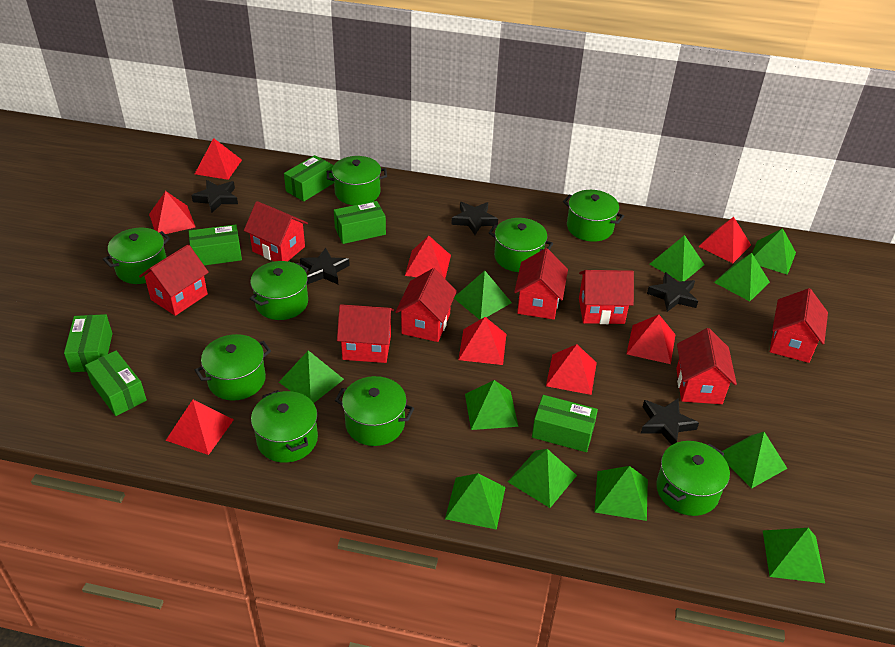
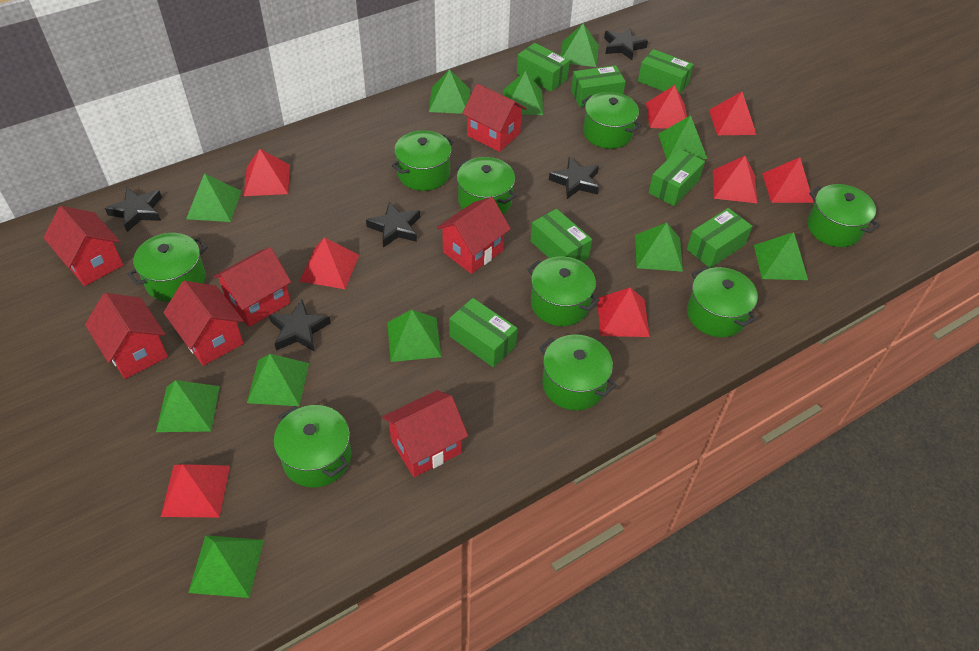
green box: [64,314,112,372] [85,351,147,416] [189,224,242,266] [284,155,334,201] [334,201,386,244] [532,395,598,452] = 6 -> [449,298,518,367] [517,43,570,92] [530,209,592,262] [571,65,626,107] [638,49,694,94] [649,148,705,206] [687,208,752,268] = 7
red house: [139,244,209,316] [244,201,308,262] [337,304,394,363] [395,268,457,342] [514,248,568,320] [579,270,634,324] [676,328,737,404] [770,288,828,363] = 8 -> [43,206,123,286] [85,293,168,379] [163,281,244,366] [213,247,291,327] [382,390,468,477] [436,197,511,274] [462,83,527,152] = 7

